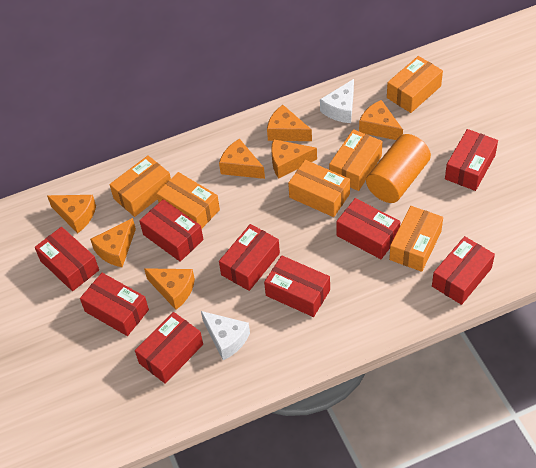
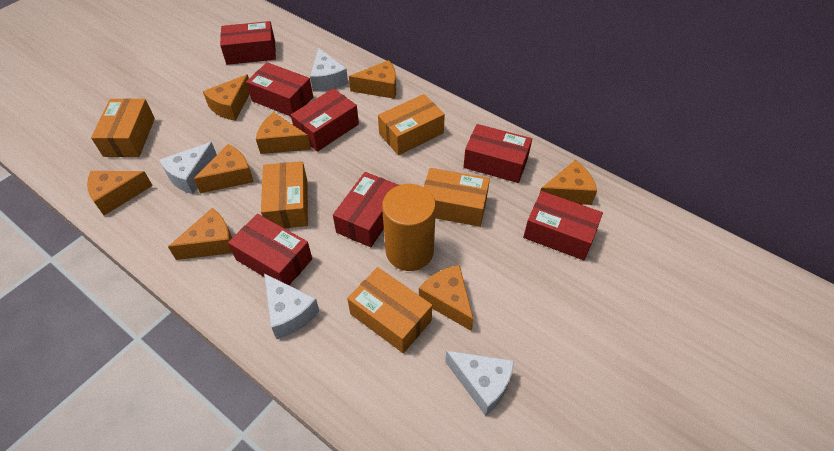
orange box: [109,155,171,217] [157,172,220,229] [288,160,350,217] [329,129,382,191] [387,56,443,113] [389,206,443,272] = 6 -> [91,98,155,157] [261,161,308,228] [347,267,432,353] [378,94,445,155] [424,168,490,227] = 5
orange cheese: [47,195,96,233] [90,218,136,267] [144,268,195,310] [219,139,265,179] [267,105,312,141] [271,139,317,179] [359,100,403,140] = 7 -> [87,171,153,215] [168,208,232,260] [194,144,254,193] [203,74,249,121] [256,112,311,154] [349,60,396,99] [419,265,474,331] [539,160,597,205] = 8
red box: [35,227,99,291] [80,273,149,336] [135,312,203,384] [139,199,204,262] [219,224,280,291] [264,256,330,317] [336,198,400,259] [432,236,495,305] [445,129,498,191] = 9 -> [220,21,276,65] [228,214,312,285] [246,62,313,116] [291,88,359,152] [333,172,399,247] [464,124,532,183] [523,191,603,260] = 7
white cheese: [201,311,250,360] [320,79,354,123] = 2 -> [159,142,217,194] [264,273,319,339] [310,48,348,92] [445,351,514,416] = 4

